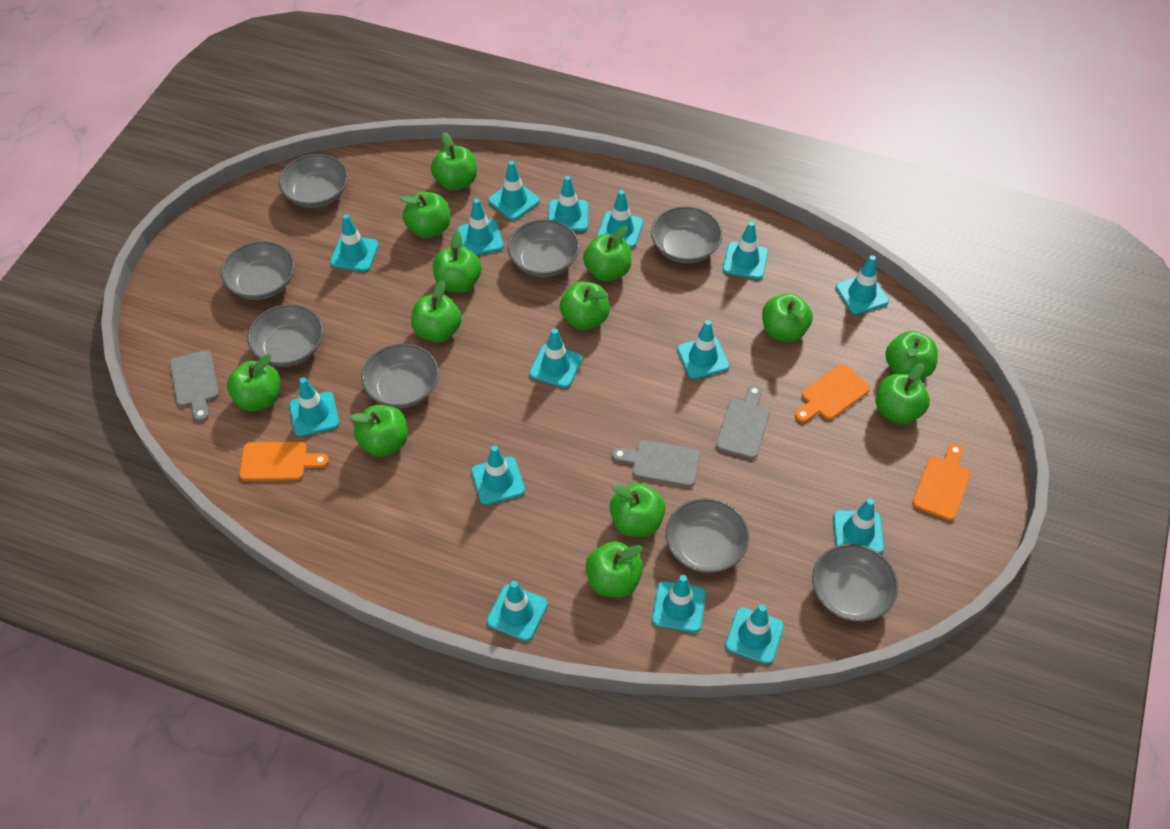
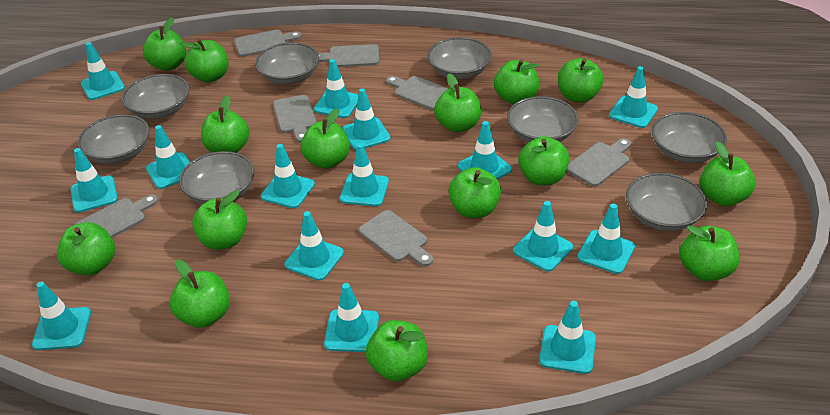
green apple: [227,354,280,411] [350,405,408,457] [400,192,450,238] [411,280,462,343] [431,132,477,191] [433,231,481,293] [560,282,609,330] [583,226,632,281] [586,541,643,597] [610,483,666,537] [762,293,813,342] [876,363,930,424] [885,331,938,379] = 13 -> [57,222,115,276] [143,17,186,71] [170,260,230,328] [180,39,229,82] [192,190,247,250] [201,95,249,153] [301,108,350,169] [366,320,428,381] [434,73,481,132] [448,167,501,218] [494,59,539,105] [518,136,569,186] [558,58,603,103] [680,226,740,281] [700,141,756,206] = 15
grey cutting board: [170,350,219,422] [612,440,700,487] [716,385,770,459] = 3 -> [75,194,158,238] [234,30,301,57] [273,95,317,143] [318,44,379,67] [359,210,433,267] [386,76,449,110] [567,138,631,187] = 7
orange cutting board: [239,442,329,481] [795,364,870,423] [912,443,971,521] = 3 -> none = 0

